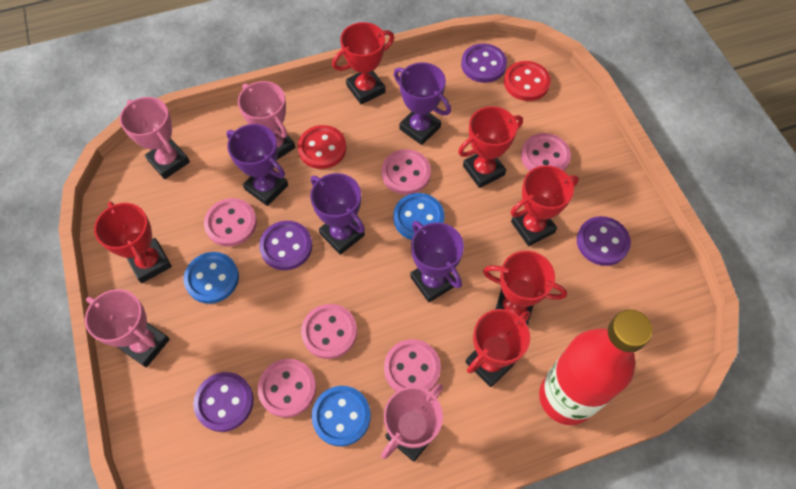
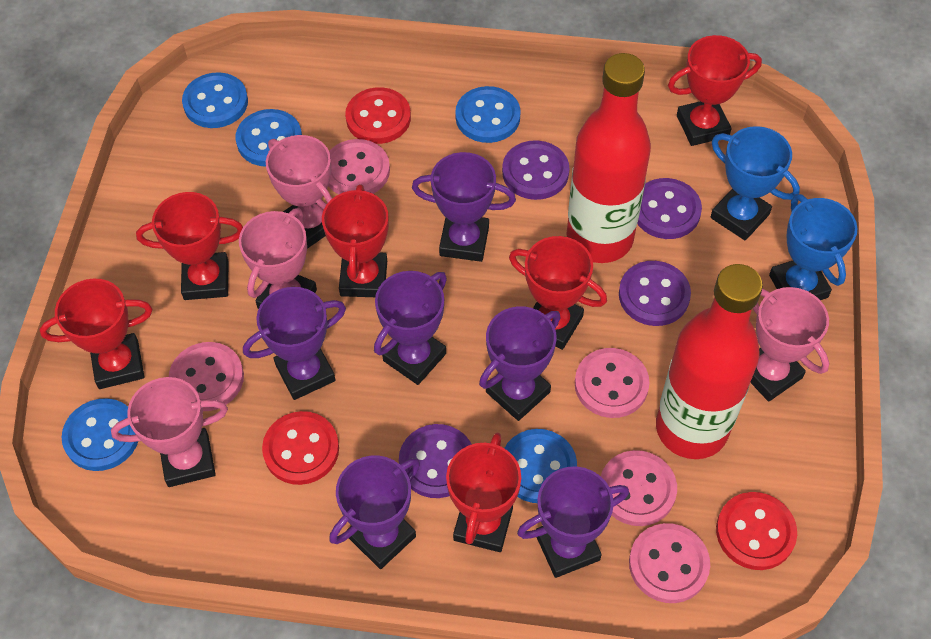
blue button: [184,252,239,304] [312,386,371,447] [393,193,445,240] = 3 -> [61,398,138,471] [182,72,248,128] [236,109,302,167] [455,86,521,143] [504,429,577,503] = 5
blue trophy: none = 0 -> [711,126,800,241] [769,194,858,300] = 2
pink button: [204,198,257,247] [258,359,316,418] [301,304,357,359] [382,149,431,195] [384,339,441,392] [521,133,571,171] = 6 -> [169,342,244,411] [328,139,390,194] [575,348,649,418] [601,450,677,526] [629,523,710,603] = 5
purple trophy: [226,124,288,206] [310,173,365,255] [394,62,451,145] [410,221,464,302] = 4 -> [243,287,346,400] [329,456,420,569] [374,271,447,385] [412,152,516,262] [479,306,560,421] [517,466,629,578] = 6
red bottle: [539,309,652,425] = 1 -> [566,53,651,263] [656,264,763,459] = 2
red button: [297,125,346,169] [504,61,551,101] = 2 -> [262,411,339,485] [345,87,411,144] [716,492,797,570] = 3

